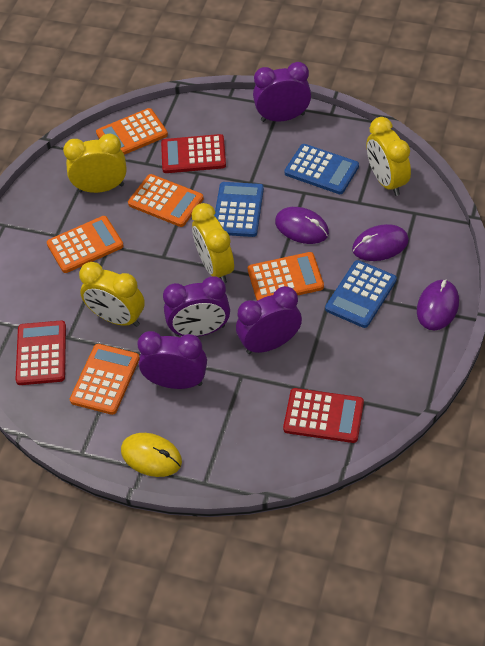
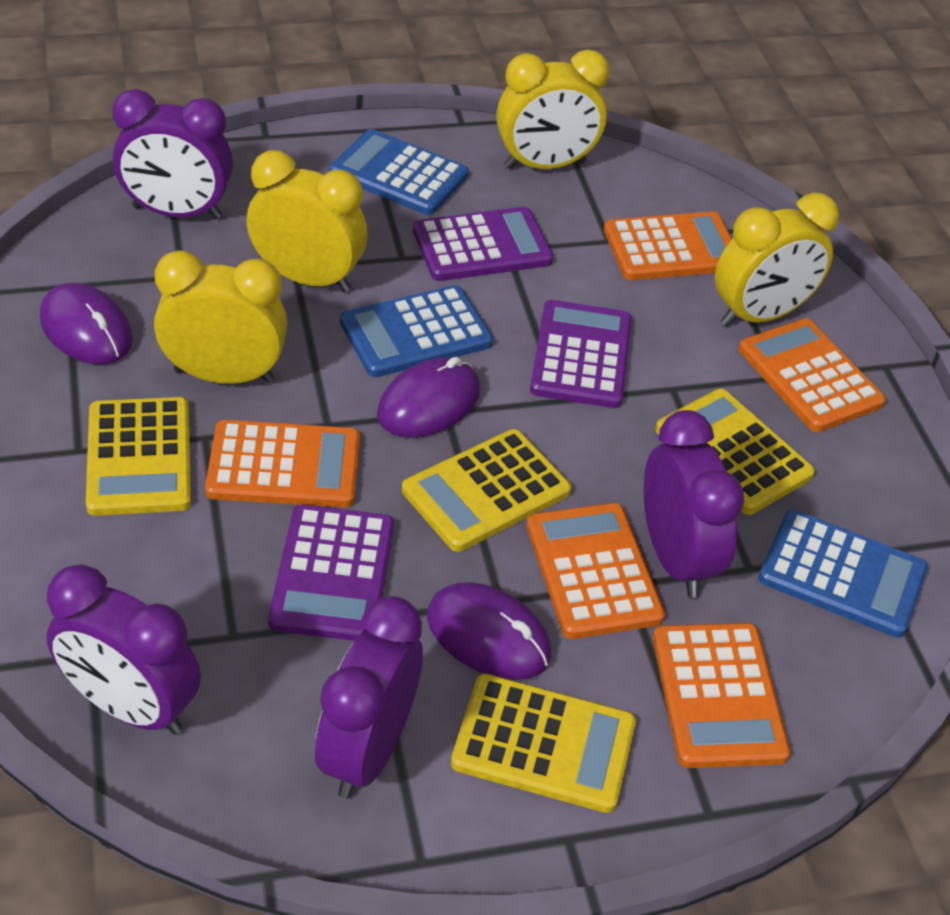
purple calculator: none = 0 -> [268,505,394,641] [413,207,553,281] [530,300,632,408] = 3
red calculator: [15,320,66,385] [161,134,226,173] [283,388,364,443] = 3 -> none = 0
yellow calculator: none = 0 -> [86,397,191,516] [402,429,571,552] [451,674,636,813] [655,389,815,515] = 4
yellow mouse: [121,433,182,477] = 1 -> none = 0

